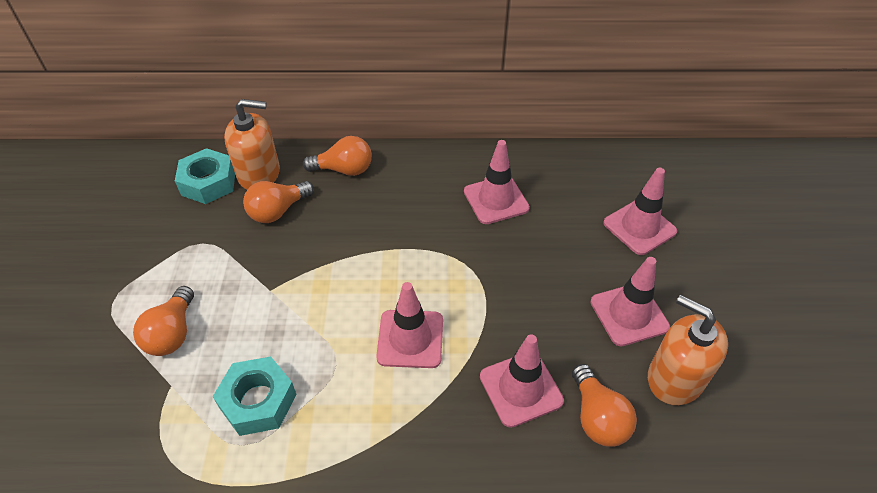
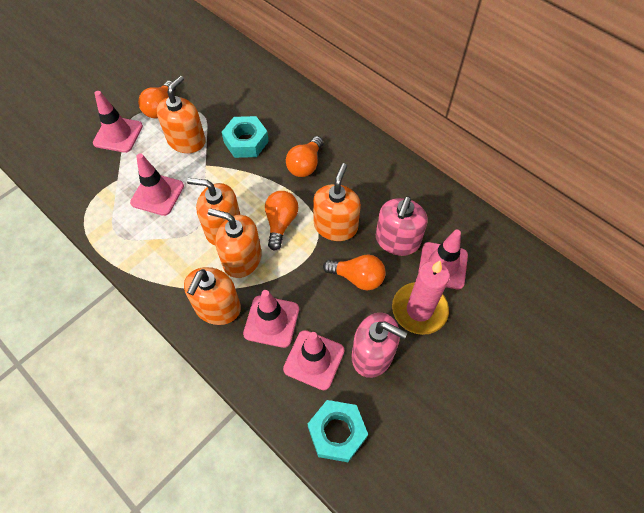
orange soap dispenser: [224,99,280,190] [648,295,728,405] = 2 -> [156,76,206,153] [184,267,241,325] [187,178,240,245] [208,208,262,278] [313,163,361,241] = 5
pink candle: none = 0 -> [392,261,450,335] = 1
pink soap dispenser: none = 0 -> [352,313,407,378] [376,196,428,256] = 2

